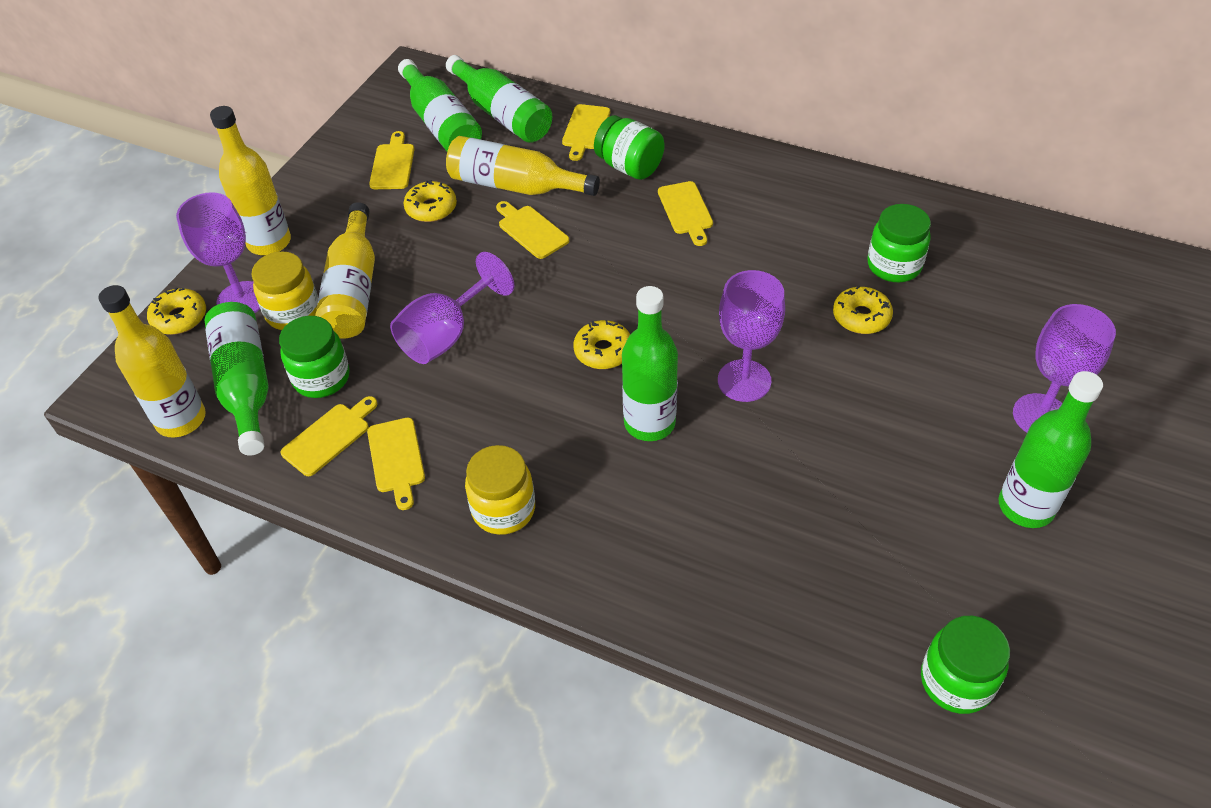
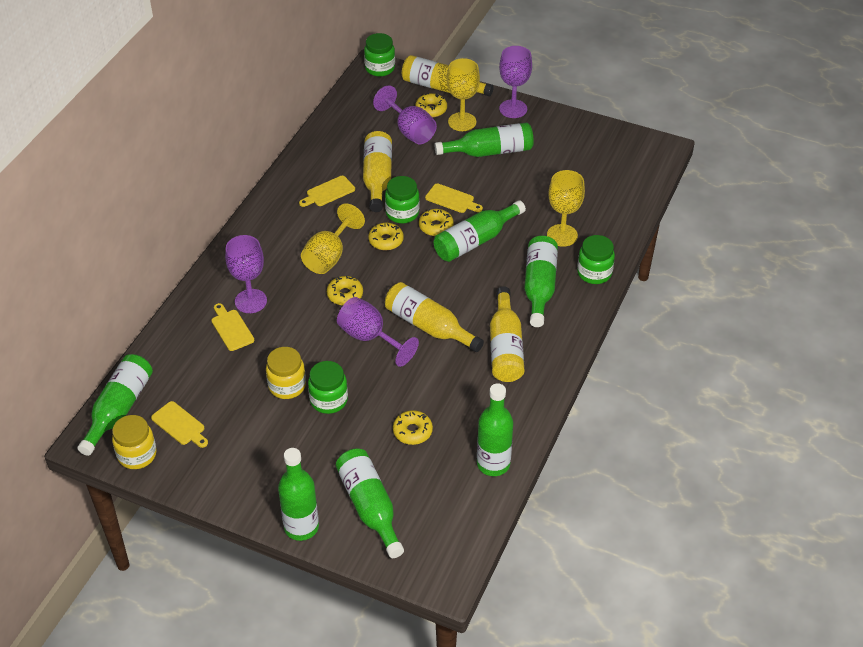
green bottle: [205,302,269,456] [398,59,482,151] [446,55,552,143] [622,286,678,441] [999,371,1103,528] = 5 -> [77,354,153,456] [278,448,319,541] [336,449,404,558] [434,123,534,157] [434,200,526,262] [477,383,513,476] [524,236,558,327] = 7
yellow cutting board: [280,396,377,476] [367,417,425,510] [369,131,414,189] [496,201,569,259] [562,104,610,161] [658,181,713,246] = 6 -> [151,401,208,448] [211,303,254,351] [299,176,355,207] [425,183,483,213] = 4
yellow donut: [147,288,206,335] [404,180,457,222] [573,320,630,369] [833,286,893,334] = 4 -> [327,276,363,306] [368,223,404,250] [393,410,433,445] [415,92,447,118] [419,209,454,236] = 5
yellow goblet: none = 0 -> [301,203,365,274] [447,58,480,131] [547,170,585,247] = 3

